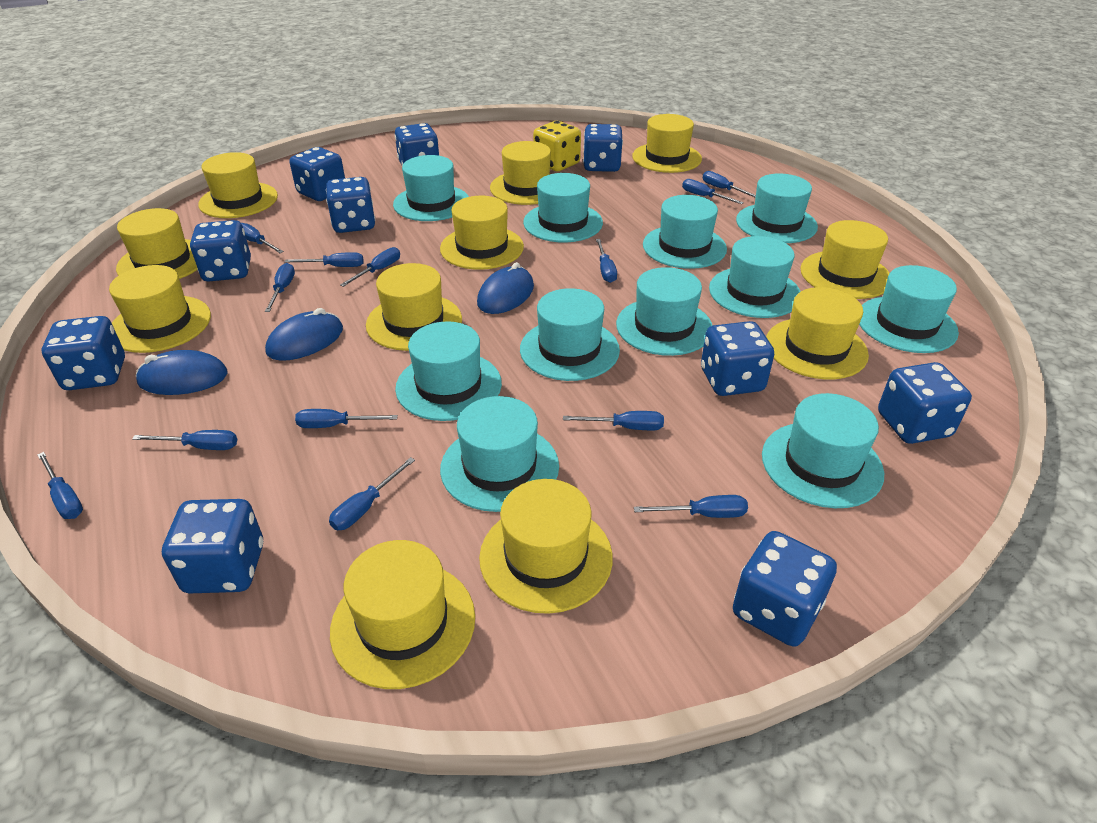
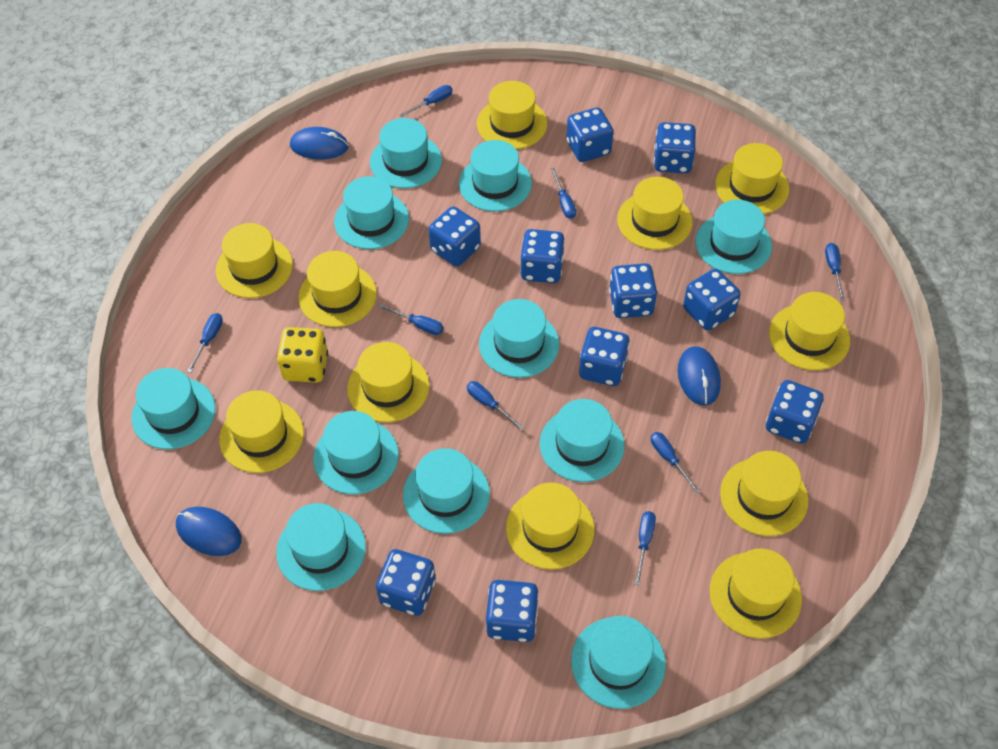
blue screwdriver: [37,452,83,519] [132,430,237,450] [241,223,284,253] [265,263,295,312] [284,252,364,267] [295,409,398,428] [329,457,415,530] [340,247,400,287] [563,411,664,430] [596,239,617,283] [634,495,748,518] [682,179,744,204] [703,171,756,198] = 13 -> [187,313,223,373] [379,304,443,335] [399,85,453,117] [467,381,524,430] [551,168,576,219] [635,511,656,586] [651,432,700,494] [825,243,845,300] = 8

